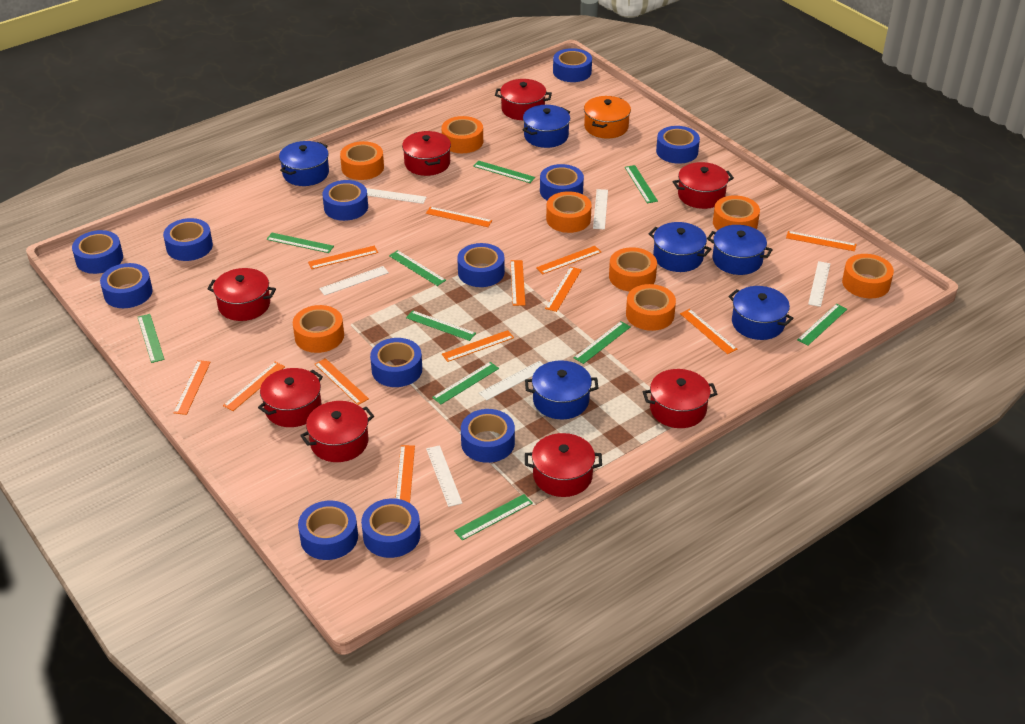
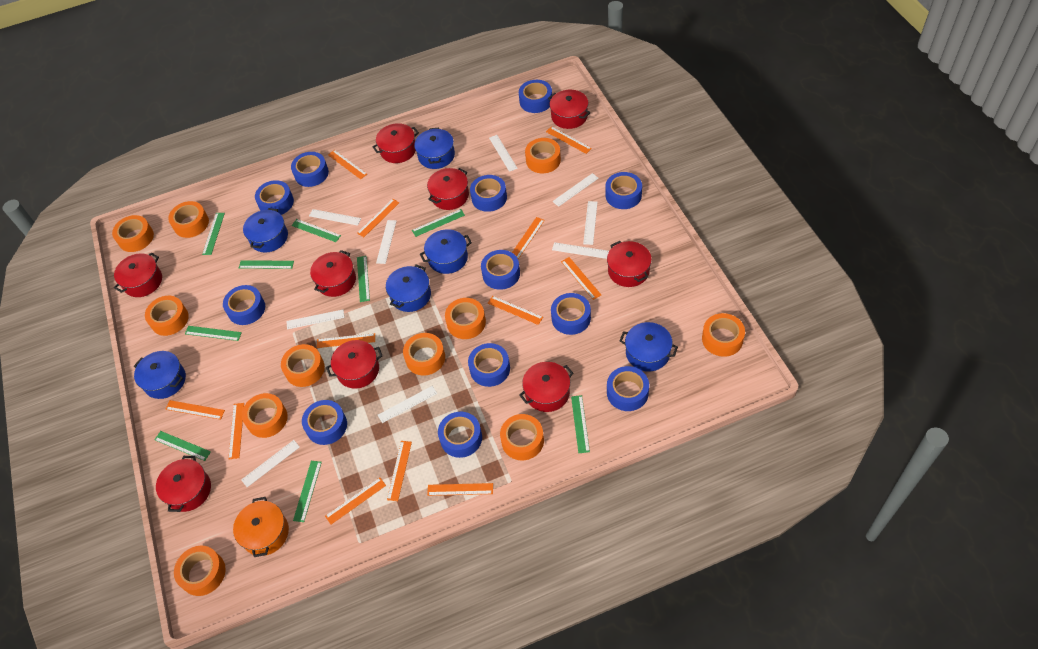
green ruler: [138,314,164,363] [266,233,334,253] [389,250,446,286] [406,310,476,341] [432,362,499,404] [454,494,533,541] [473,160,535,183] [574,321,631,364] [625,165,658,203] [797,304,847,346] = 10 -> [154,431,211,461] [185,326,242,341] [202,213,225,255] [239,260,294,269] [291,219,341,242] [293,461,322,522] [357,256,370,302] [412,209,465,237] [571,395,590,453] = 9
orange tape: [293,305,344,353] [340,141,384,180] [441,116,483,153] [546,191,592,233] [609,247,657,292] [626,284,676,331] [713,195,760,230] [842,254,894,298] = 8 -> [112,215,154,252] [145,296,189,336] [168,201,209,238] [174,546,226,596] [242,393,288,438] [281,344,325,387] [403,333,445,376] [445,298,486,339] [500,414,544,460] [525,138,561,173] [702,313,745,357] = 11
red pot: [207,268,276,321] [258,368,323,427] [300,401,374,462] [402,131,451,176] [495,79,552,120] [525,433,602,497] [643,369,717,428] [673,162,734,209] = 8 -> [114,253,162,297] [156,456,211,512] [310,250,356,297] [326,340,383,389] [372,123,419,163] [427,168,469,210] [519,362,573,412] [548,90,590,129] [607,241,652,287] = 9
white ruler: [319,266,389,296] [366,188,427,204] [426,445,462,507] [479,361,543,401] [593,189,608,229] [808,261,830,307] = 6 -> [241,440,300,487] [287,310,344,329] [309,209,361,226] [376,220,397,264] [378,386,437,423] [489,135,518,172] [552,173,599,207] [552,242,609,259] [583,201,598,245] = 9

